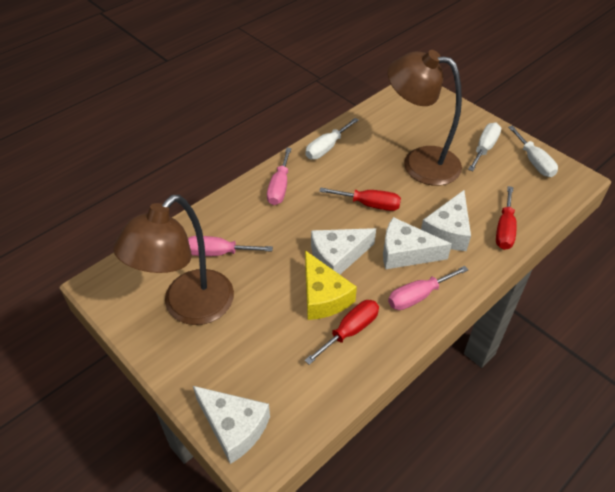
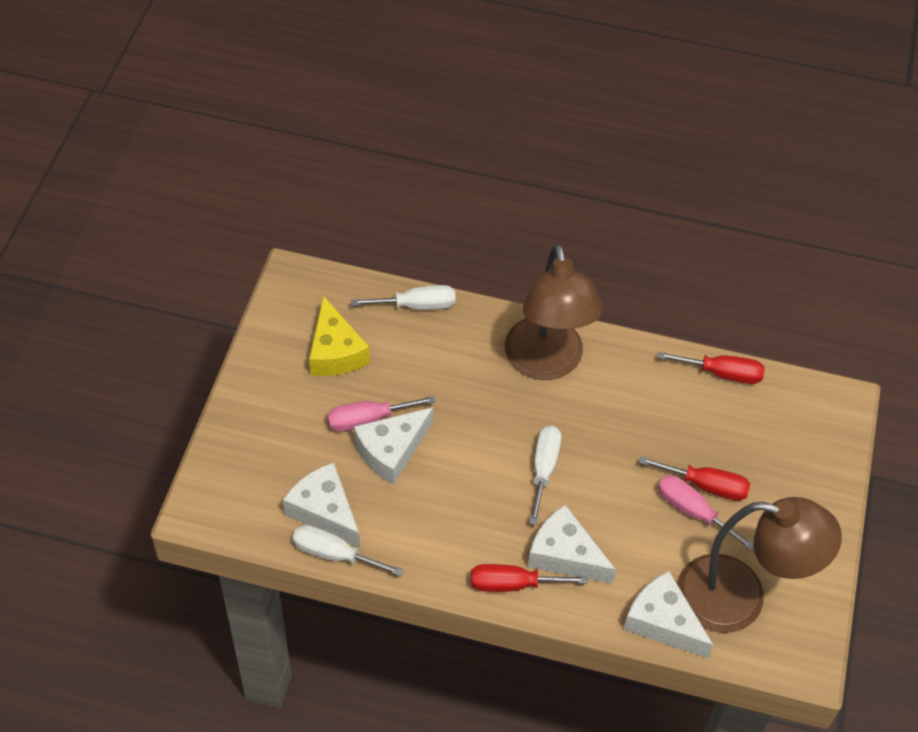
pink screwdriver: [188,236,273,256] [267,148,292,205] [388,266,468,310] = 3 -> [327,396,436,432] [658,475,754,551] = 2

